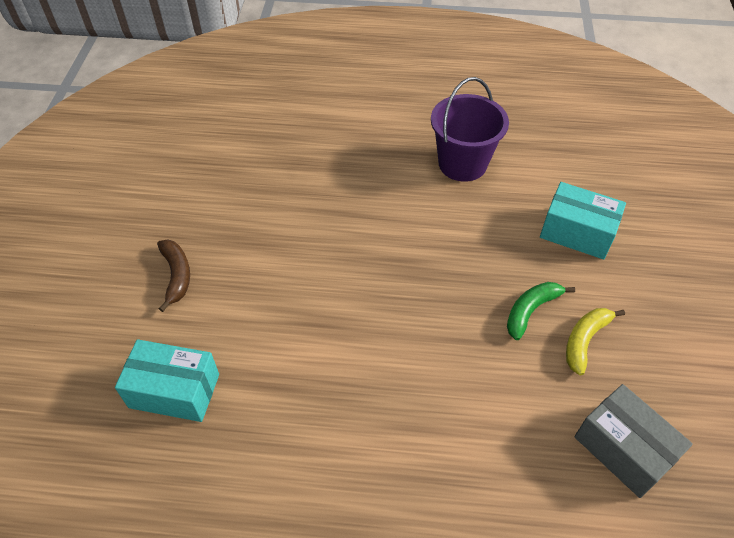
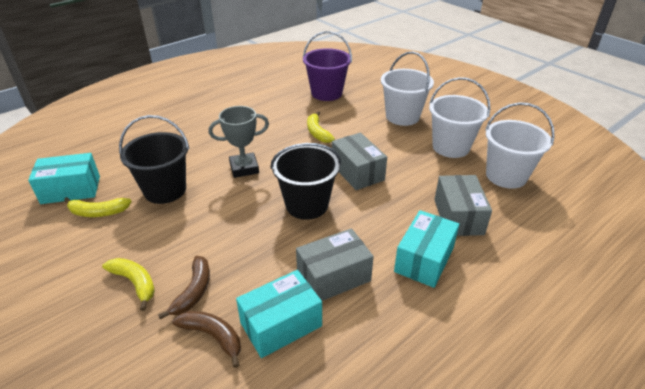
black bucket: none = 0 -> [119,115,190,204] [270,143,341,220] = 2
brown banana: [157,239,190,312] = 1 -> [158,256,210,320] [172,311,241,368] = 2
green banana: [507,282,575,340] = 1 -> none = 0
grey box: [574,384,693,498] = 1 -> [296,228,374,301] [332,133,387,190] [434,175,492,236] = 3
grey trophy: none = 0 -> [209,106,269,178] = 1
turquoise box: [115,339,219,422] [540,182,626,259] = 2 -> [28,153,100,204] [236,270,322,358] [394,210,459,288] = 3
white bucket: none = 0 -> [381,51,434,126] [429,77,491,158] [485,102,555,189] = 3
yellow banana: [566,308,625,376] = 1 -> [64,197,132,217] [102,258,155,311] [307,111,335,143] = 3

